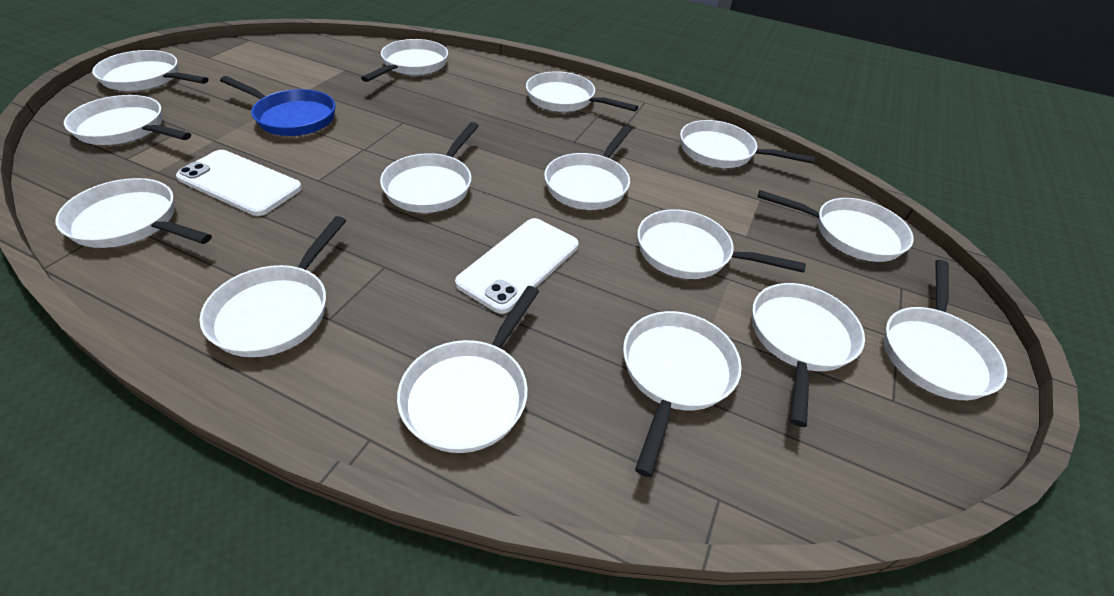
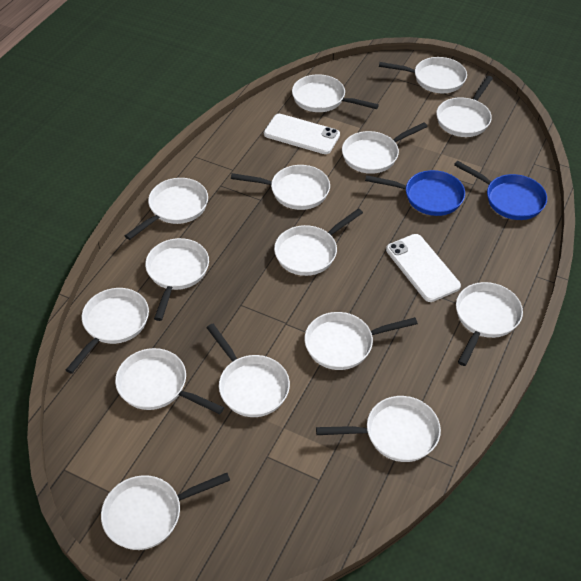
blue pan: [220,76,335,136] = 1 -> [365,170,465,216] [454,161,547,220] = 2

